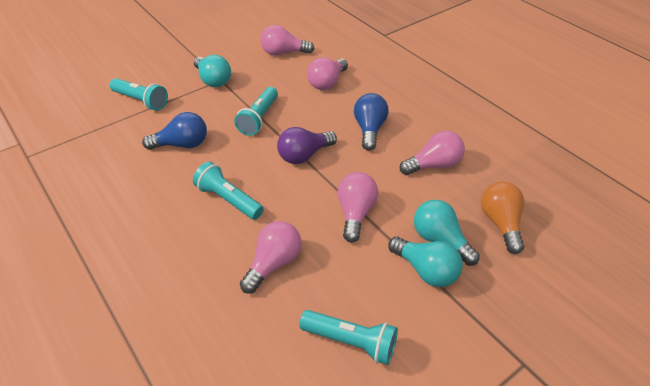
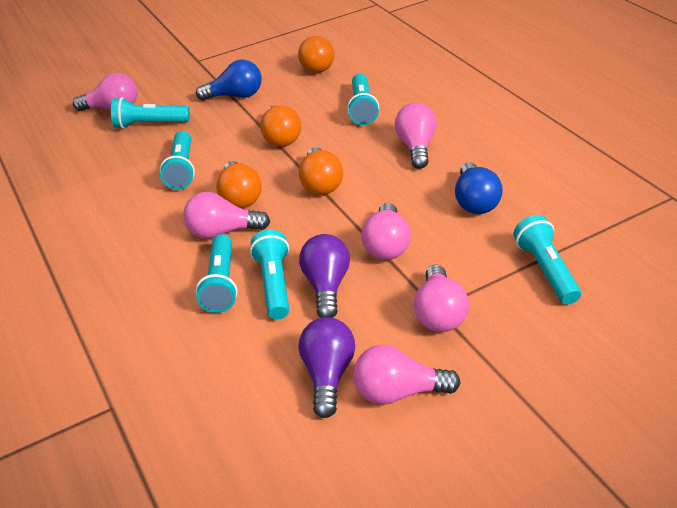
orange light bulb: [481,182,524,254] = 1 -> [216,161,262,209] [260,105,301,147] [298,36,334,73] [299,147,343,195] = 4
pink light bulb: [240,221,301,294] [260,25,314,56] [307,57,348,90] [338,172,378,243] [400,131,465,175] = 5 -> [73,73,137,111] [183,192,270,239] [353,345,461,405] [361,203,411,260] [395,103,437,169] [414,265,469,332] = 6
purple light bulb: [277,127,337,164] = 1 -> [299,234,350,318] [299,317,355,418] = 2
turquoise flashlight: [110,78,168,111] [193,162,264,220] [234,87,278,136] [299,310,398,365] = 4 -> [111,97,190,129] [160,131,195,190] [196,234,238,313] [250,229,289,320] [347,74,379,125] [514,215,581,305] = 6
turquoise light bulb: [194,55,231,87] [388,237,463,287] [414,200,480,266] = 3 -> none = 0

